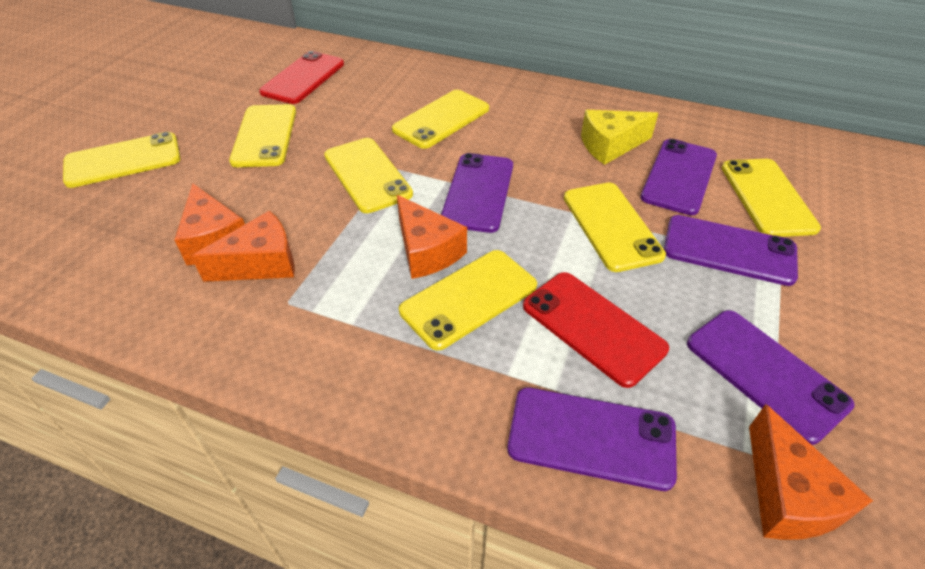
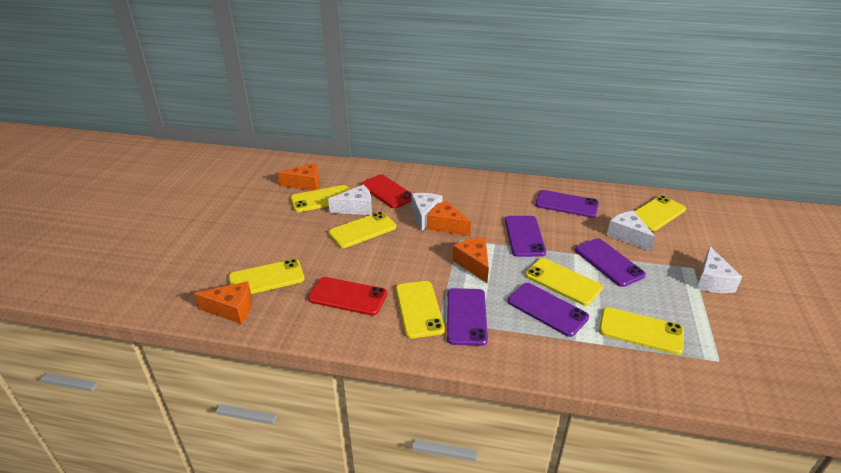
white cheese: none = 0 -> [328,185,372,215] [411,193,443,231] [607,211,655,251] [696,247,742,293] = 4
yellow cheese: [581,110,658,165] = 1 -> none = 0

